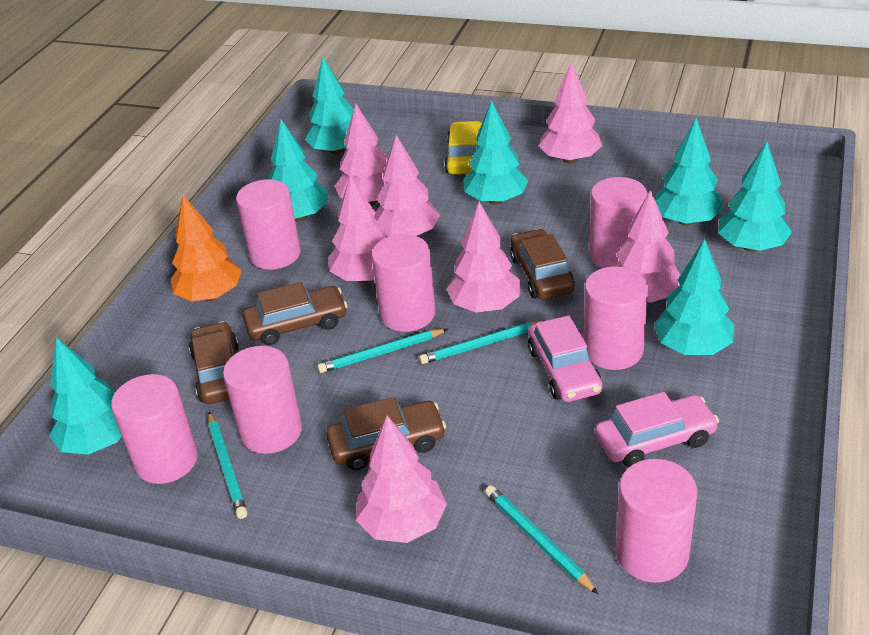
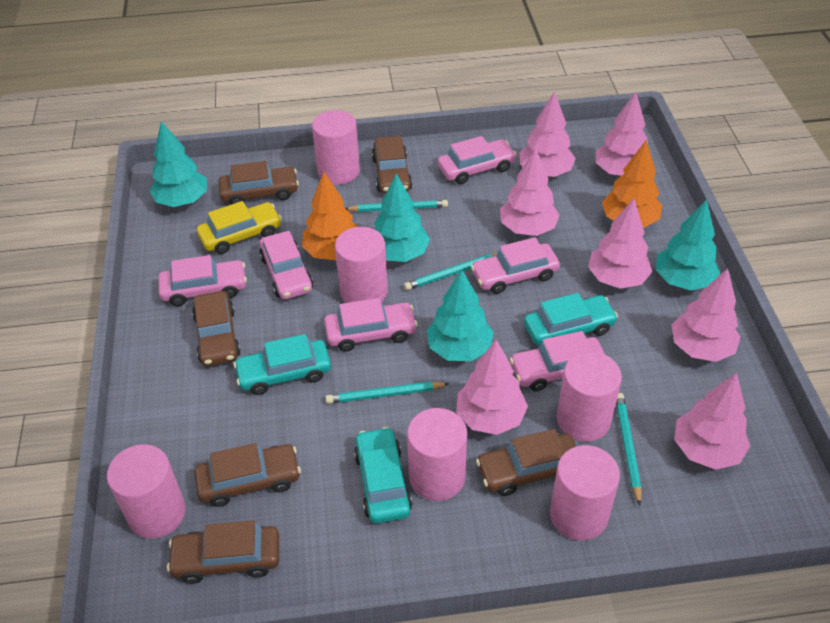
brown car: [189,322,239,404] [243,282,348,345] [326,397,446,470] [510,229,575,299] = 4 -> [167,520,279,584] [192,291,241,366] [194,443,301,507] [218,161,299,205] [372,136,412,194] [476,429,576,496] = 6
orange tree: [171,195,242,301] = 1 -> [302,172,357,260] [602,140,662,228] = 2
pink car: [528,315,602,402] [595,392,719,467] = 2 -> [158,255,247,306] [259,231,313,299] [324,298,418,352] [438,136,517,184] [471,237,560,294] [510,331,605,391] = 6
pink cylinder: [111,374,198,484] [223,346,302,454] [236,179,301,270] [371,234,436,332] [584,266,648,370] [589,177,648,268] [615,459,697,583] = 7 -> [107,444,186,539] [312,110,360,185] [335,227,388,303] [407,408,467,501] [550,445,620,540] [557,352,622,442] = 6
turquoise car: none = 0 -> [233,334,331,395] [354,427,412,524] [524,293,618,345] = 3
turquoise tree: [49,337,122,455] [268,119,328,221] [305,57,354,155] [463,100,529,205] [654,239,734,355] [655,118,723,226] [718,142,792,252] = 7 -> [149,121,207,207] [374,173,430,262] [426,270,494,361] [656,199,720,291] = 4

